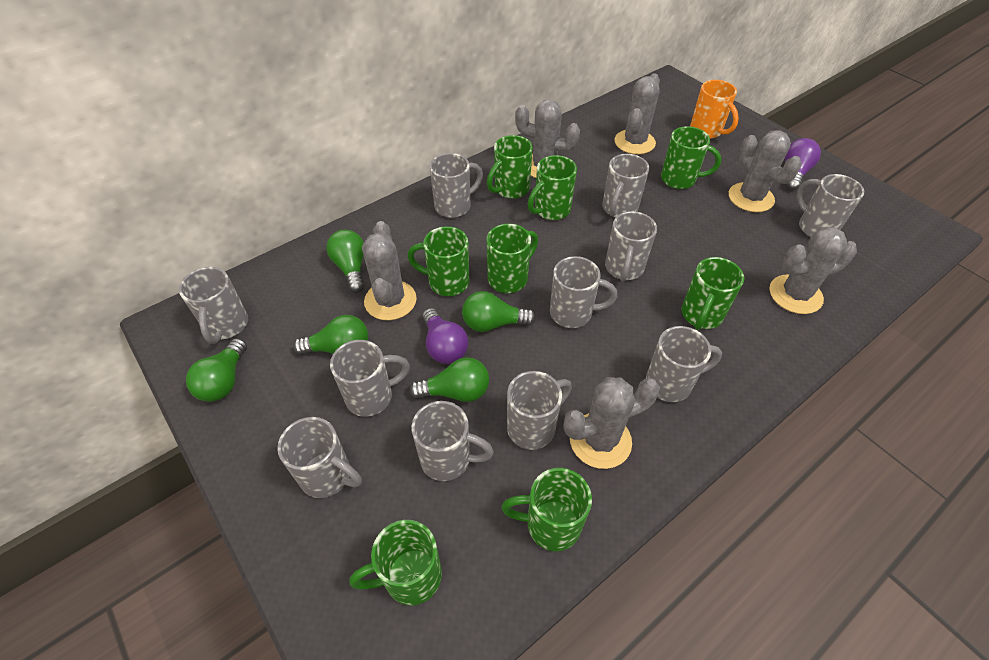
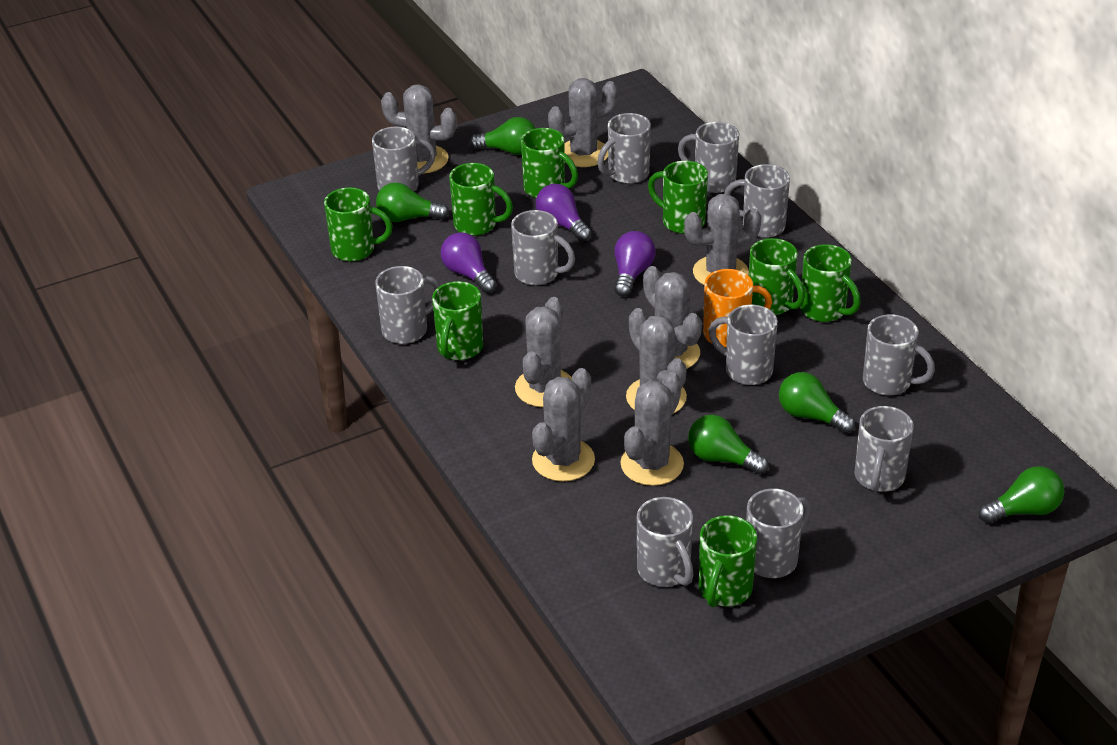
grey cactus: [362,221,417,320] [515,99,580,178] [564,377,660,469] [615,73,660,154] [729,130,802,212] [770,227,857,314] = 6 -> [381,84,457,173] [515,297,572,407] [532,368,595,482] [548,78,618,167] [620,372,684,486] [626,308,687,414] [643,266,702,369] [684,194,762,285] = 8
purple light bulb: [422,308,468,364] [785,138,821,190] = 2 -> [441,232,496,293] [536,184,591,242] [614,231,656,296] = 3

